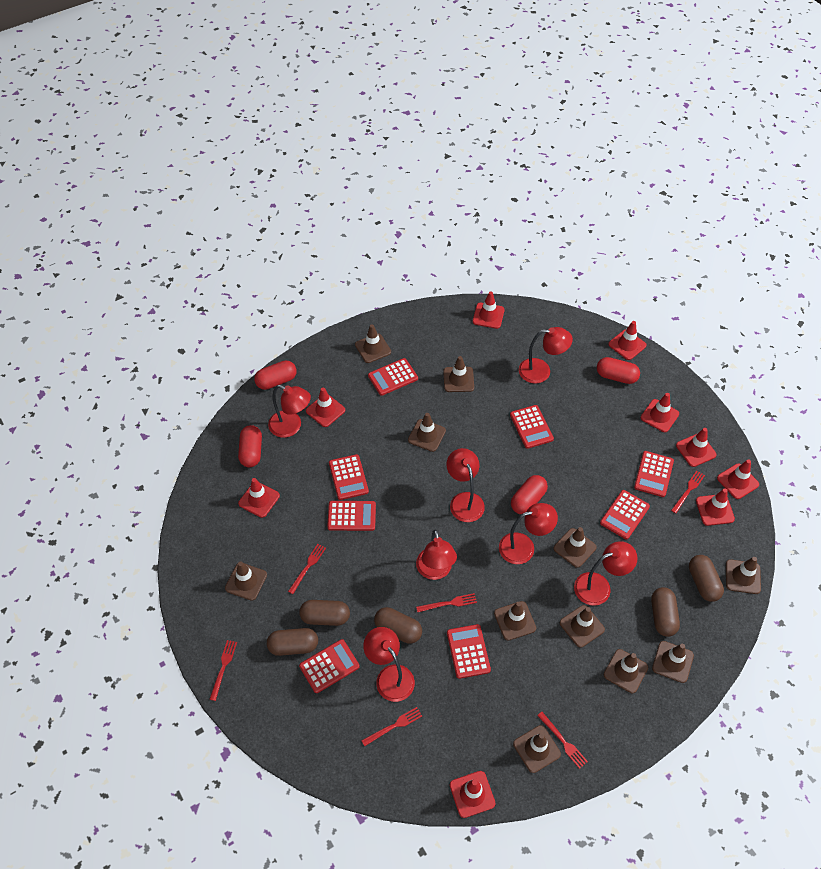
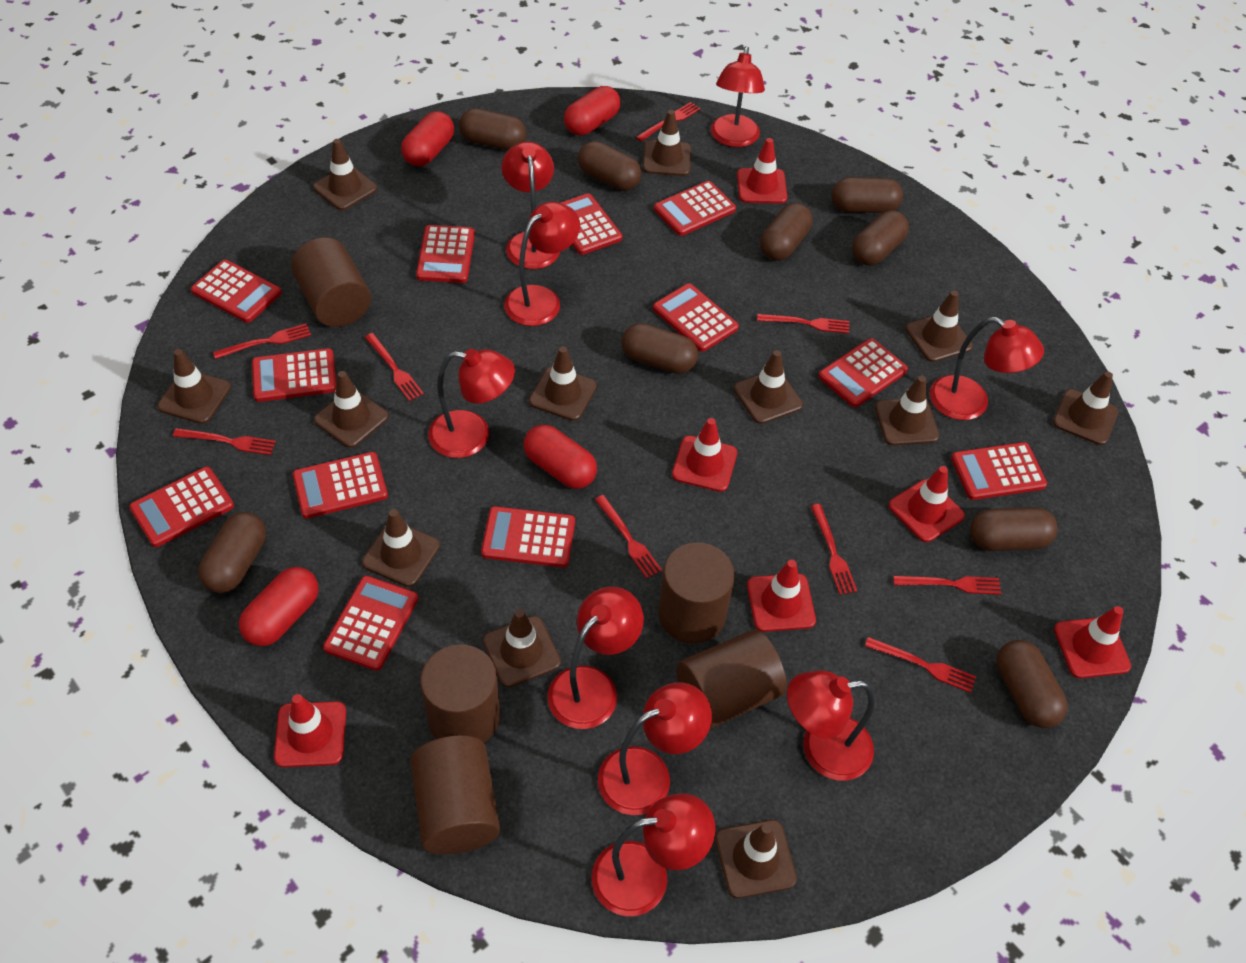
brown capsule: [267,628,318,656] [299,600,350,626] [374,607,422,644] [651,587,680,637] [689,555,724,602] = 5 -> [198,512,266,593] [459,108,527,150] [578,141,642,191] [622,323,698,374] [760,203,812,261] [832,177,903,213] [852,210,909,265] [970,507,1058,551] [997,640,1068,728] = 9
brown cylinder: none = 0 -> [291,237,371,327] [410,736,500,854] [420,644,500,743] [658,542,735,644] [676,629,787,729] = 5
brown traffic cone: [225,561,267,601] [355,324,391,363] [408,413,446,452] [443,356,474,392] [494,601,536,641] [513,725,561,773] [554,527,597,568] [560,605,605,648] [604,649,648,693] [652,641,694,683] [726,557,761,594] = 11 -> [158,349,231,424] [313,139,377,210] [314,371,389,448] [362,509,440,587] [483,609,561,687] [529,346,597,421] [643,110,691,176] [715,820,797,898] [734,350,803,424] [875,376,939,445] [906,291,973,362] [1053,371,1118,445] = 12
red calculator: [299,639,360,693] [327,501,376,531] [329,454,369,500] [368,358,418,396] [447,624,491,679] [510,405,554,449] [600,490,650,540] [634,451,674,497] = 8 -> [129,467,234,547] [191,260,282,323] [252,348,336,402] [293,452,388,519] [323,576,418,671] [416,225,475,283] [481,506,575,567] [561,193,623,255] [653,283,739,352] [654,181,736,236] [818,338,908,407] [951,442,1047,500] = 12
red fork: [209,640,237,701] [288,544,326,594] [361,707,422,746] [416,593,477,612] [537,712,588,769] [671,471,705,513] = 6 -> [173,428,276,455] [213,323,311,359] [365,333,424,401] [595,495,662,579] [636,102,701,142] [757,314,849,333] [811,504,857,595] [865,637,976,693] [893,576,1001,595] = 9
red lamp: [268,385,311,438] [363,627,415,702] [416,529,457,580] [446,448,485,522] [499,503,558,564] [519,327,573,384] [574,541,638,606] = 7 -> [428,349,515,458] [502,141,560,269] [504,202,580,326] [547,586,644,729] [592,793,716,916] [598,682,712,815] [711,46,765,147] [787,670,875,781] [930,317,1044,420] = 9
red traffic cone: [238,478,280,518] [306,387,345,427] [450,771,496,818] [473,291,505,329] [608,321,647,360] [641,393,679,432] [676,428,717,467] [696,488,735,526] [717,459,759,499] = 9 -> [274,694,346,767] [672,418,737,492] [737,138,787,204] [747,560,816,632] [889,466,965,542] [1054,606,1131,678] = 6

